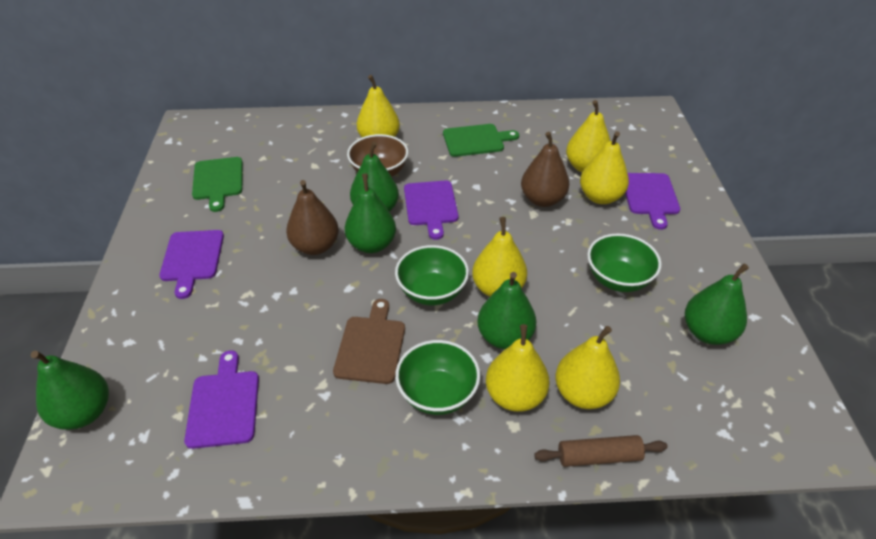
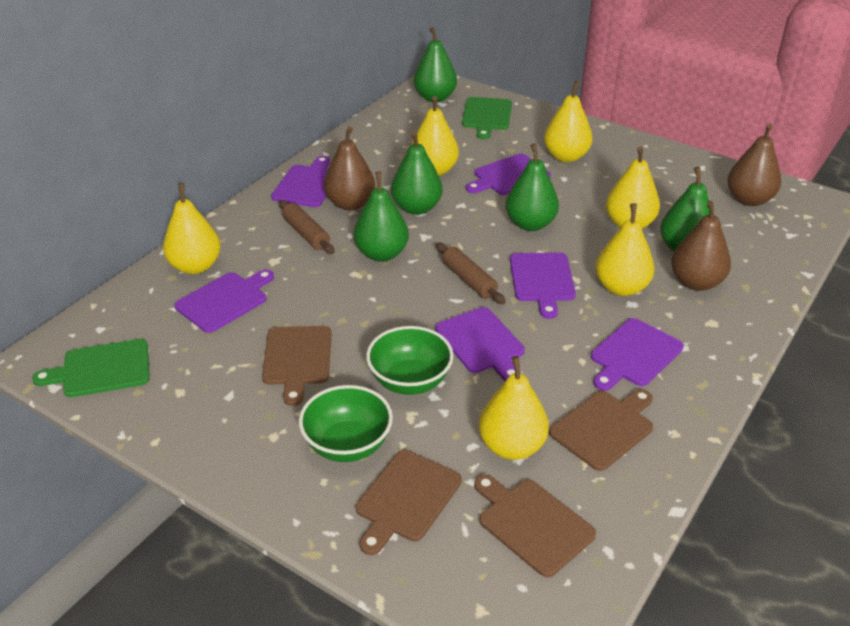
brown bowl: [347,134,408,177] = 1 -> none = 0
brown cutting board: [333,299,405,384] = 1 -> [262,326,332,406] [356,450,462,555] [474,475,596,578] [549,389,653,471] = 4
brown pear: [286,180,339,255] [521,132,569,207] = 2 -> [324,127,375,210] [671,201,731,291] [727,124,781,206] = 3
brown rolling pin: [534,435,668,467] = 1 -> [279,200,335,254] [436,242,506,304] = 2
green bowl: [395,245,469,305] [395,340,480,415] [587,233,662,292] = 3 -> [299,385,393,462] [366,326,453,395] = 2
purple cutting board: [159,230,224,299] [184,350,259,449] [404,181,458,240] [625,173,680,230] = 4 -> [174,270,274,333] [271,156,330,207] [435,307,525,381] [466,154,551,195] [510,252,576,319] [591,318,684,391] = 6

